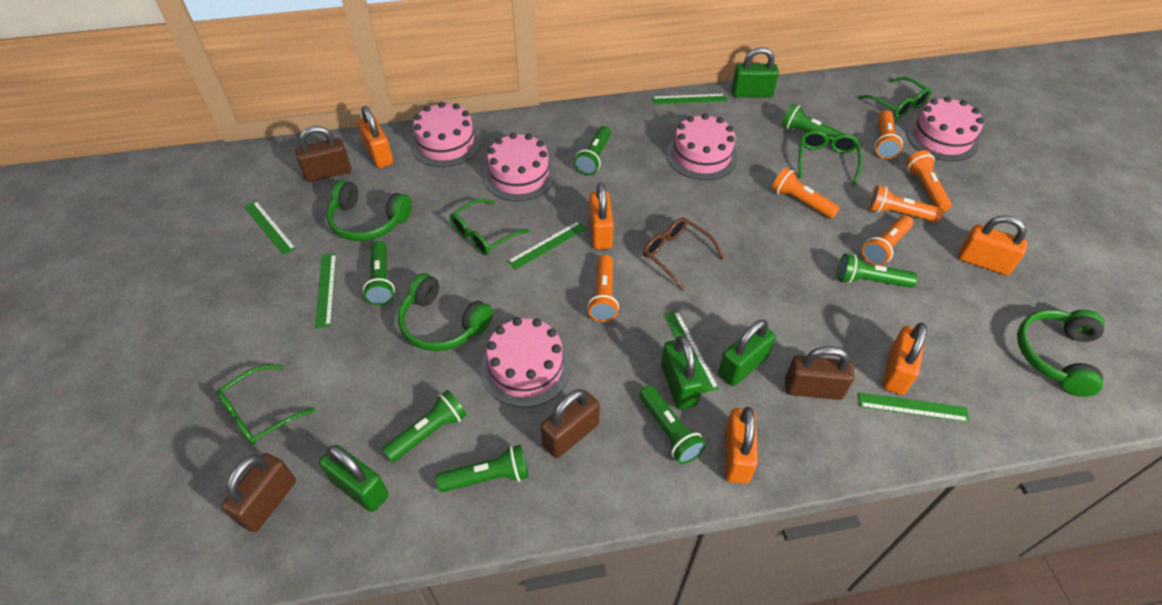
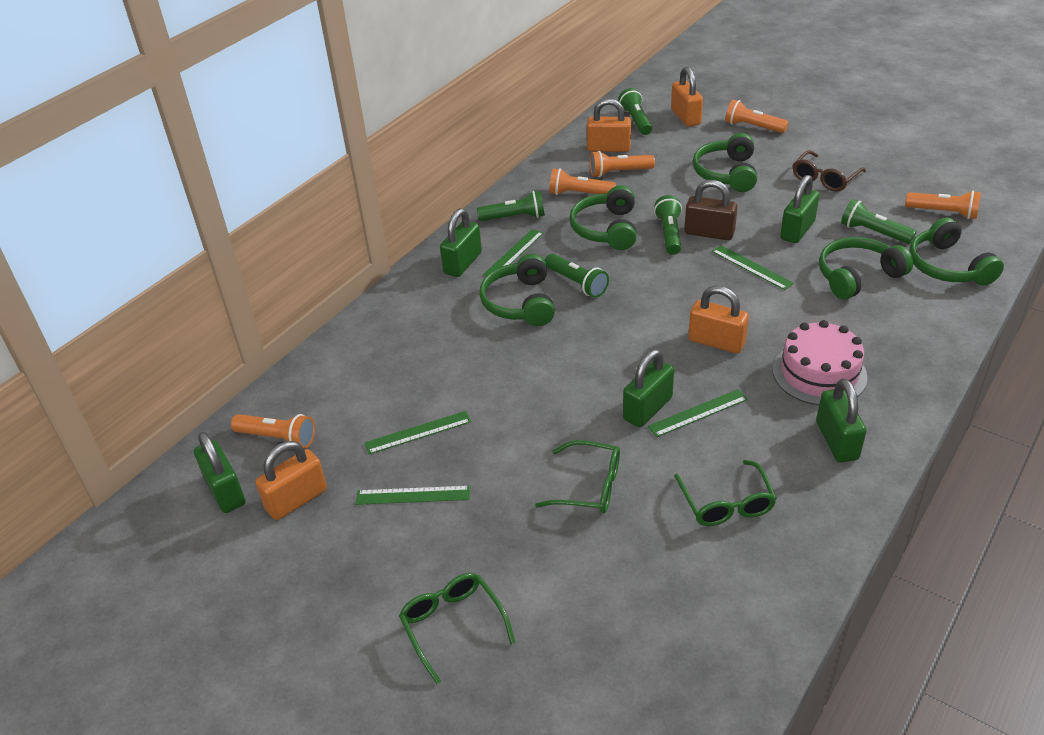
brown padlock: [221,453,296,532] [296,126,351,182] [541,389,600,458] [785,346,854,400] = 4 -> [685,180,738,240] = 1
green flashlight: [363,241,395,305] [382,390,467,463] [436,444,529,492] [574,126,611,175] [639,385,706,464] [782,104,844,143] [837,254,918,288] = 7 -> [477,191,545,221] [545,254,609,298] [618,88,652,135] [654,195,682,255] [841,199,916,244] = 5
green glasses: [216,365,315,445] [450,198,530,255] [799,130,862,185] [858,77,932,118] = 4 -> [399,573,515,684] [535,440,620,513] [674,460,777,526] = 3
green headphones: [326,180,412,241] [398,273,493,351] [1017,310,1105,397] = 3 -> [479,254,555,326] [569,185,637,250] [692,133,757,192] [819,237,913,300] [909,217,1004,286] = 5
green padlock: [319,445,389,512] [661,336,703,409] [718,319,776,386] [732,47,779,97] = 4 -> [194,432,245,513] [440,208,482,277] [623,349,674,427] [780,175,820,243] [816,379,867,463] = 5
green ruler: [244,201,296,256] [315,254,337,328] [507,221,587,270] [652,94,727,105] [664,310,719,394] [858,392,969,422] = 6 -> [356,486,470,505] [364,411,471,454] [483,229,544,276] [648,389,748,437] [712,245,794,290] = 5
orange flashlight: [588,255,619,322] [772,167,840,219] [862,215,913,266] [868,185,943,222] [875,110,903,159] [906,150,952,212] = 6 -> [231,414,315,448] [550,168,616,195] [590,151,655,177] [725,99,788,133] [905,191,981,219] = 5
orange padlock: [358,106,394,168] [589,182,614,250] [725,407,758,484] [883,322,927,395] [958,215,1028,275] = 5 -> [255,441,327,520] [587,98,631,152] [671,67,703,127] [688,286,749,354] = 4
pink cake: [411,102,481,167] [481,317,571,407] [483,133,556,201] [667,113,738,180] [906,96,984,162] = 5 -> [773,320,868,405] = 1

